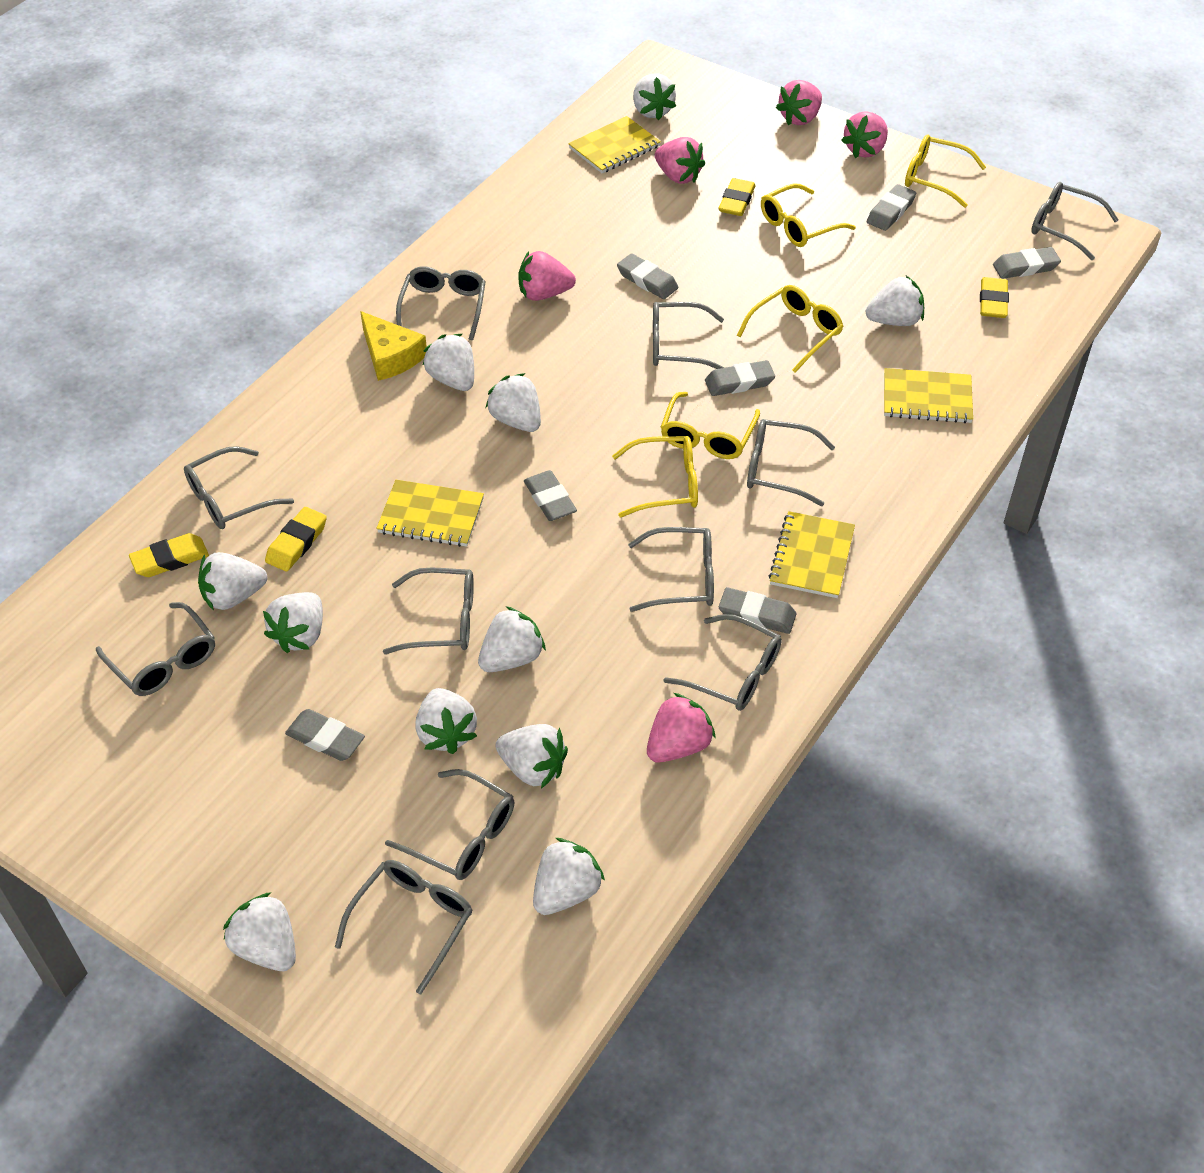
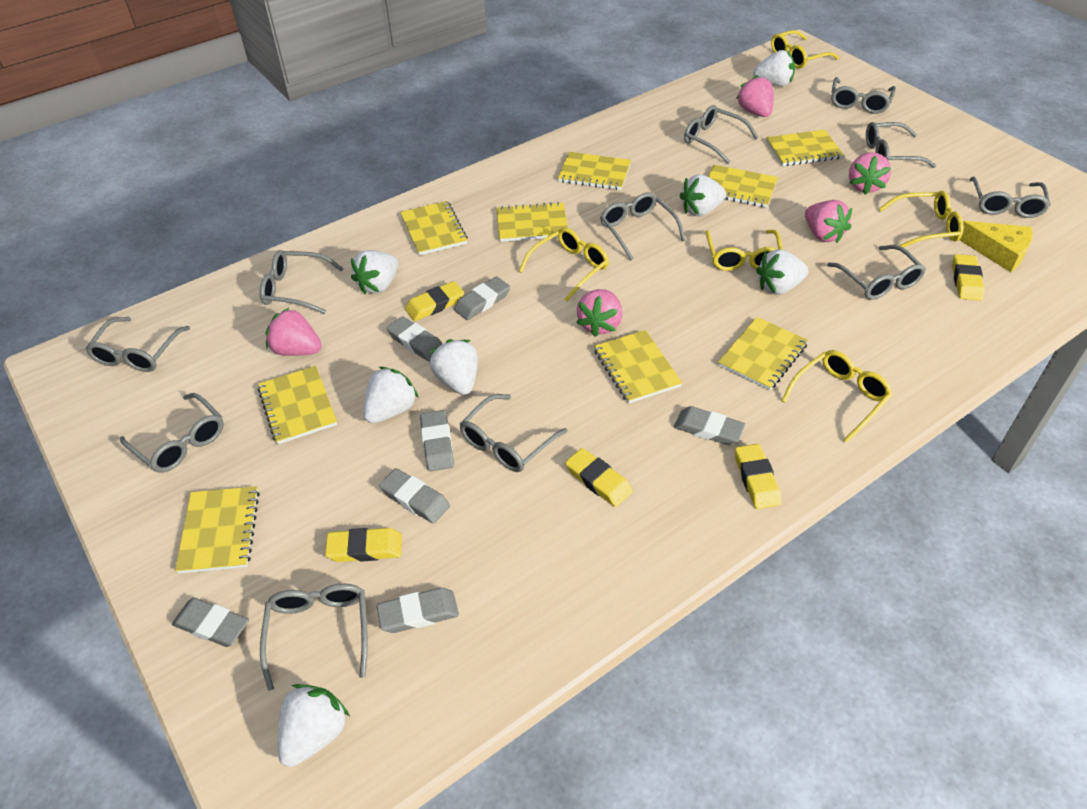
white strawberry: [198,552,267,611] [223,892,296,971] [263,592,323,653] [416,688,477,754] [422,334,474,391] [478,606,546,672] [486,373,541,432] [496,724,568,789] [533,838,605,915] [633,74,676,120] [866,276,924,326] = 11 -> [278,684,350,767] [351,250,398,294] [363,367,419,423] [430,339,478,395] [679,175,726,216] [753,50,795,86] [756,249,809,295] = 7
yellow eraser: [129,533,209,577] [265,507,327,571] [718,178,756,216] [980,277,1009,318] = 4 -> [325,528,402,562] [405,281,464,321] [565,448,633,507] [735,444,781,509] [952,254,985,301] = 5
yellow notebook: [376,480,484,547] [568,116,661,173] [769,511,855,598] [884,368,973,423] = 4 -> [175,486,260,574] [258,366,337,444] [400,201,468,255] [496,202,568,242] [558,152,631,190] [594,330,682,404] [708,165,778,208] [718,317,808,390] [766,130,844,166] = 9

